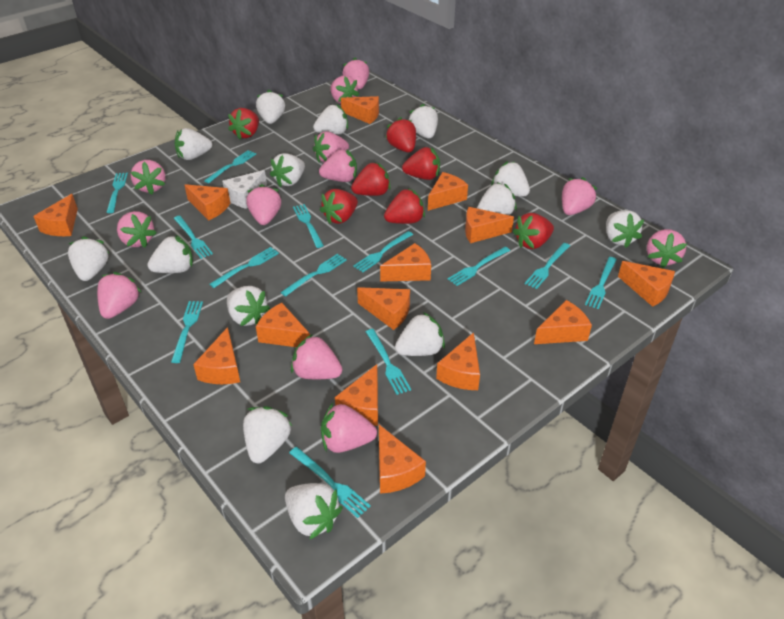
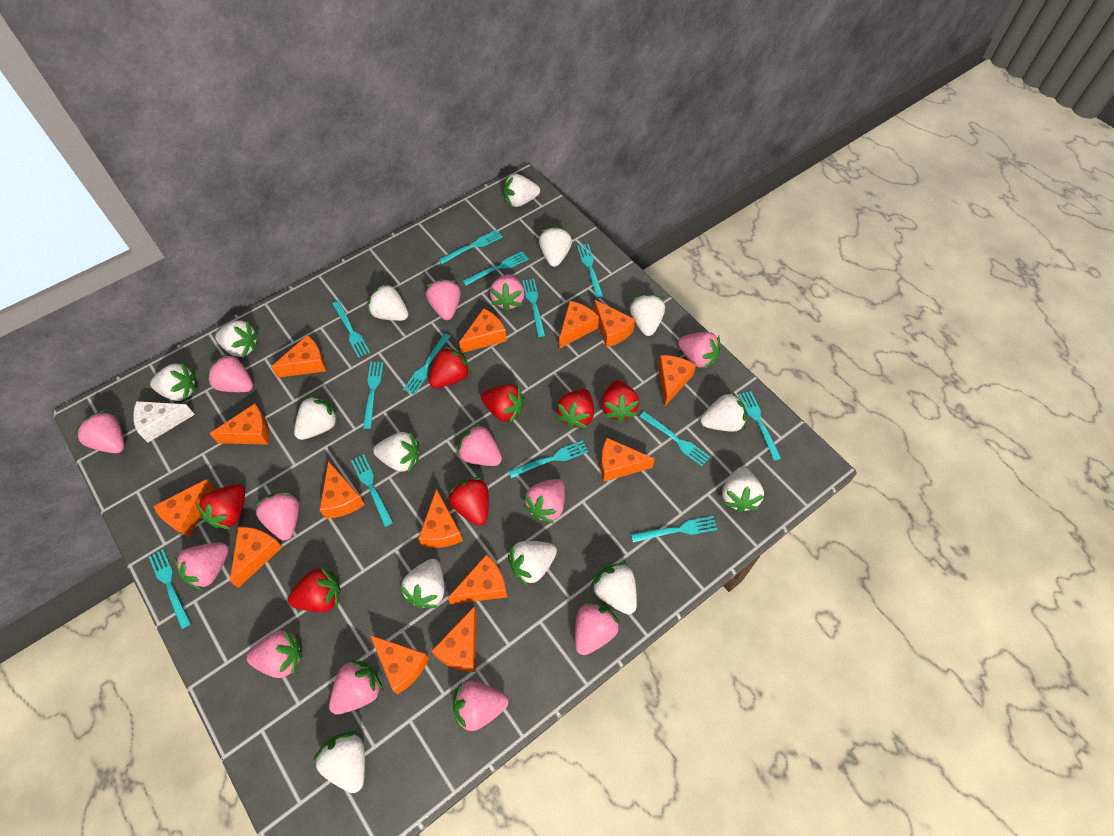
pink strawberry: [97,272,141,319] [117,211,157,248] [131,160,165,195] [246,184,281,225] [291,334,343,379] [313,131,349,163] [319,149,357,182] [321,403,377,453] [330,75,359,104] [342,58,369,89] [562,177,597,215] [647,229,687,268] = 12 -> [74,410,125,453] [174,542,229,591] [206,353,253,392] [247,630,303,678] [255,492,299,541] [329,660,383,715] [426,279,461,320] [453,681,508,731] [457,423,502,466] [490,274,525,312] [523,479,565,523] [575,602,620,655] [678,332,720,369] = 13

